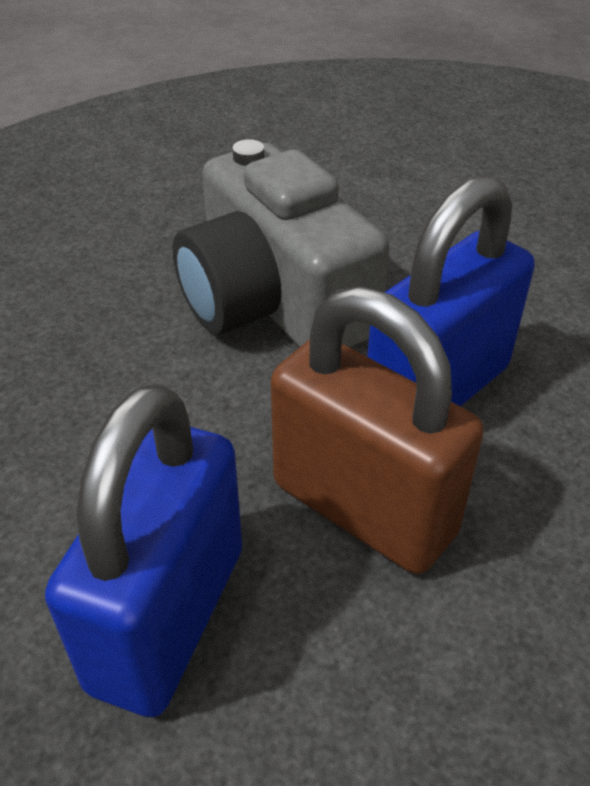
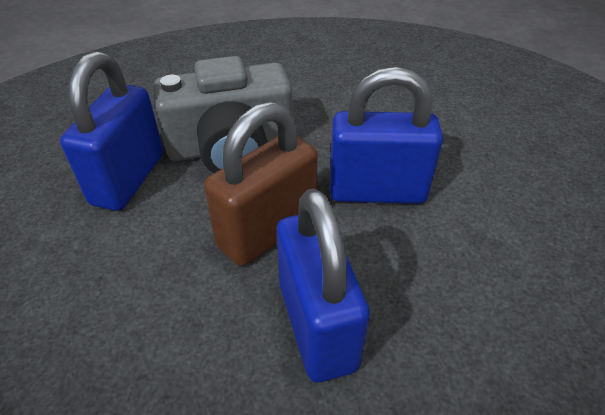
blue padlock: [45,383,242,717] [367,175,535,407] = 2 -> [60,51,163,211] [277,189,370,382] [330,67,443,204] = 3

